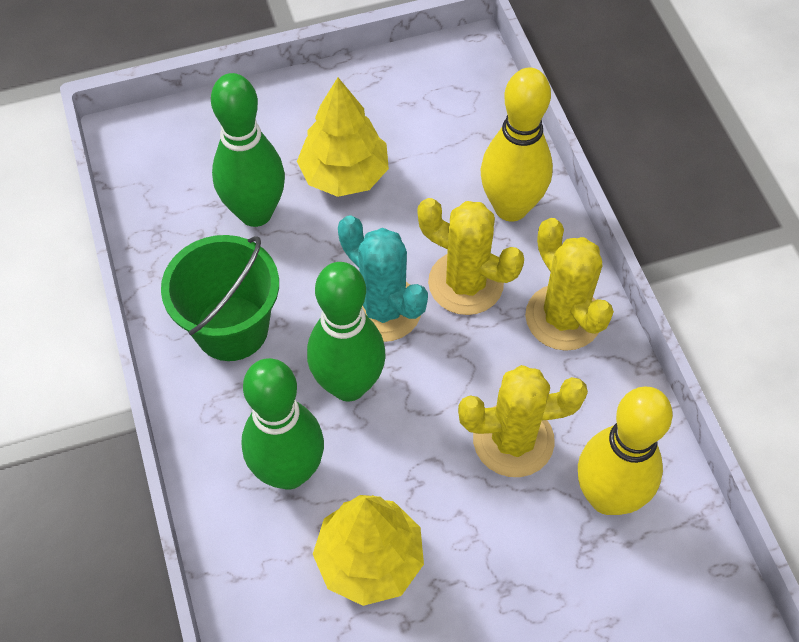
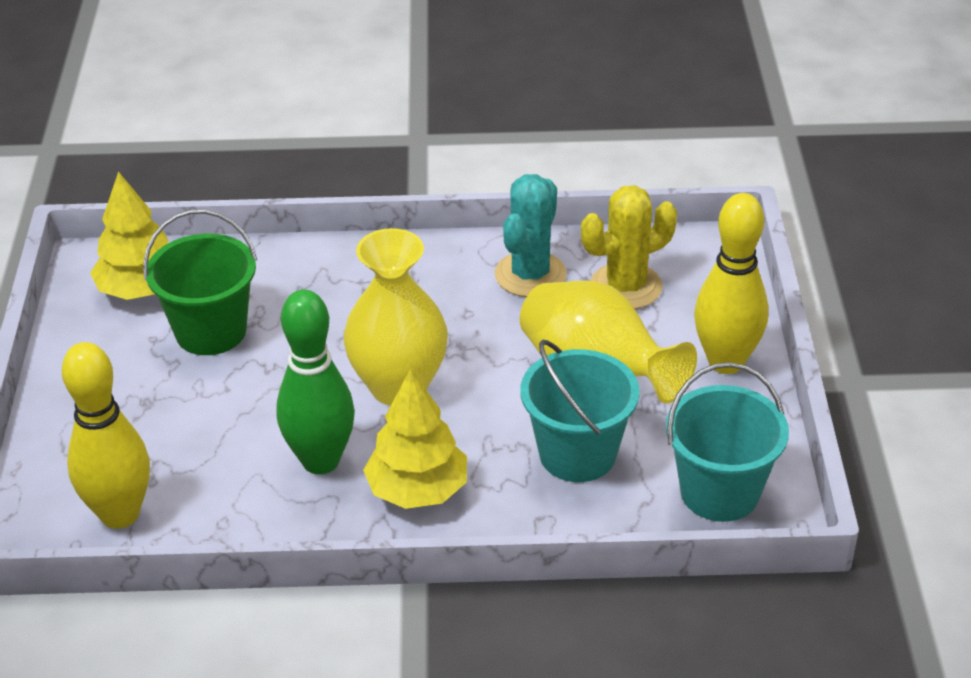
green bowling pin: [211,73,285,227] [241,358,324,490] [307,262,386,401] = 3 -> [276,290,355,474] = 1
turquoise bucket: none = 0 -> [520,340,640,482] [666,362,789,522] = 2
yellow cactus: [418,198,524,315] [458,365,588,477] [525,218,614,351] = 3 -> [581,185,677,309] = 1
yellow vase: none = 0 -> [343,228,448,406] [520,281,697,404] = 2

